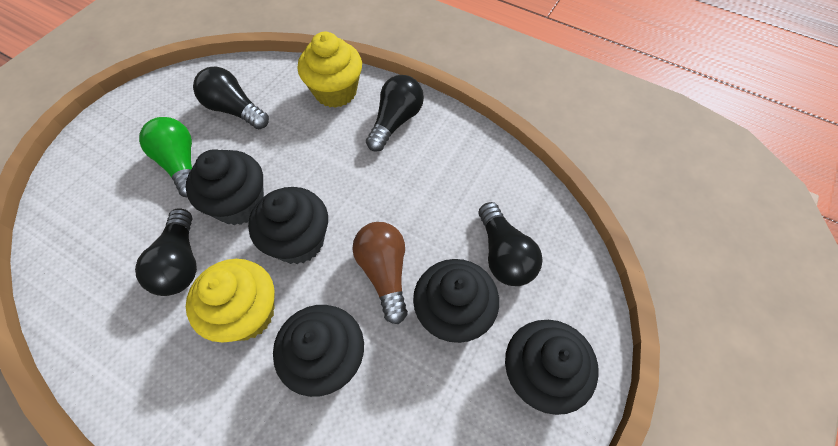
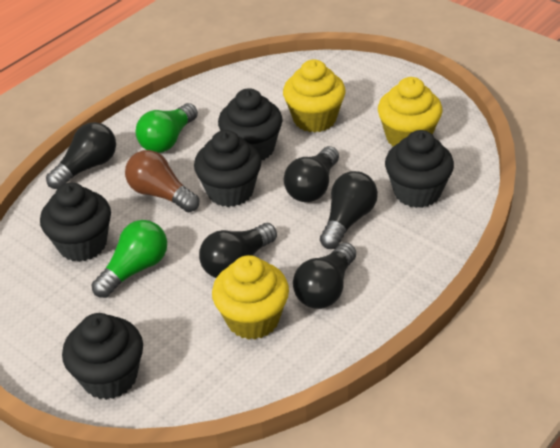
black light bulb: [135,208,197,296] [193,67,269,129] [366,75,424,152] [479,202,543,286] = 4 -> [46,122,116,189] [199,223,277,278] [284,146,339,202] [293,242,356,309] [320,171,378,249] = 5
green light bulb: [139,117,192,198] = 1 -> [91,220,167,298] [136,103,198,153] = 2
yellow cupcake: [186,259,275,342] [298,32,362,108] = 2 -> [212,255,289,340] [283,60,346,133] [378,77,442,147] = 3

